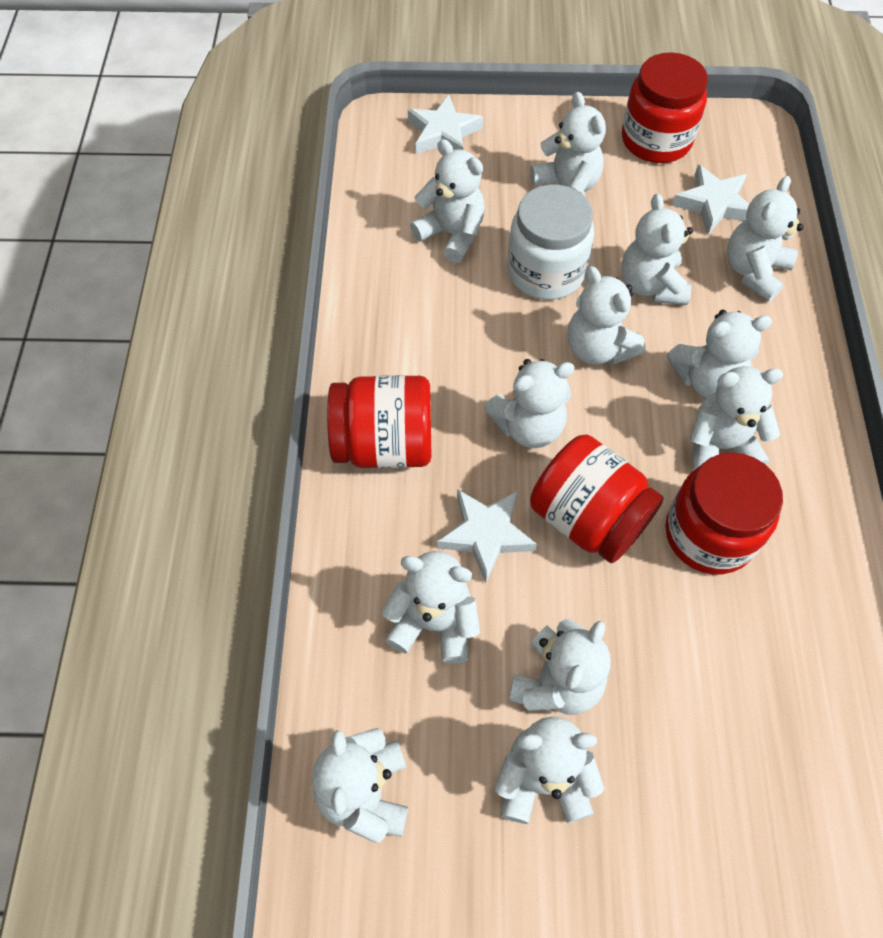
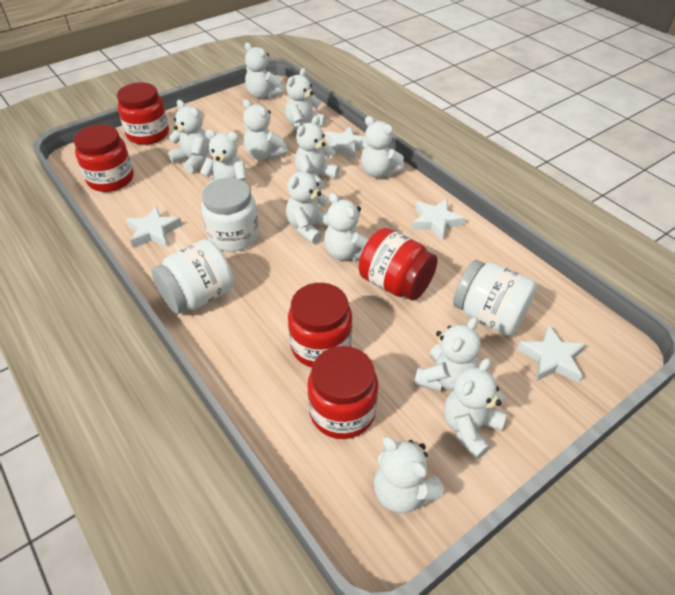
red jar: [327,375,431,468] [530,435,664,563] [622,52,708,163] [665,453,783,574] = 4 -> [74,125,134,192] [117,82,169,145] [288,283,352,367] [307,346,378,439] [359,228,437,301] = 5
white jar: [507,185,594,300] = 1 -> [151,239,234,314] [201,178,259,251] [453,260,537,335] = 3
white star: [408,95,483,154] [437,489,537,583] [672,165,749,235] = 3 -> [126,206,182,248] [325,126,365,160] [412,199,465,241] [517,324,586,383] = 4

